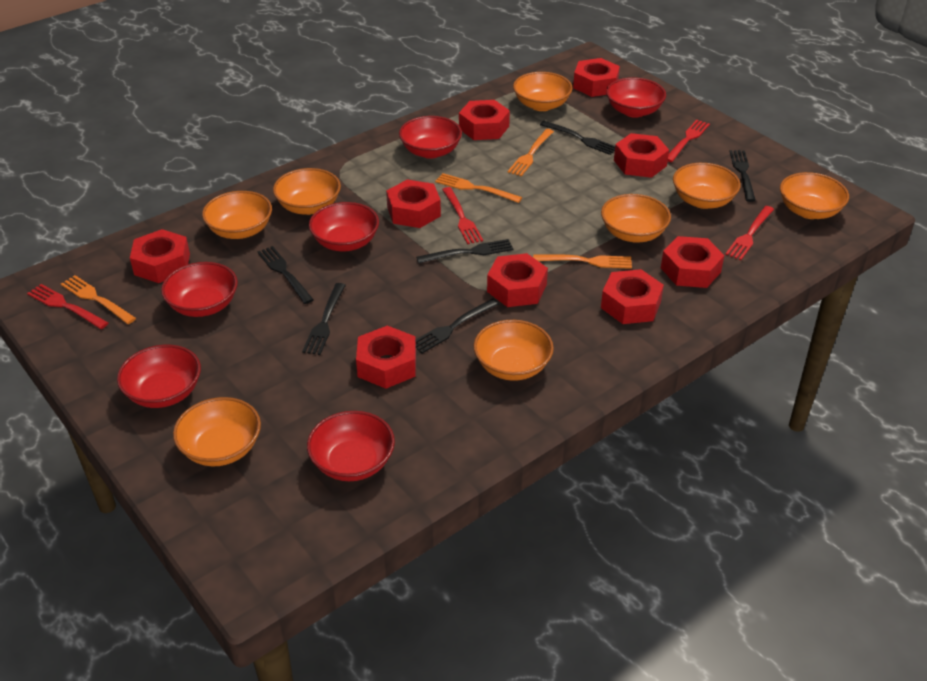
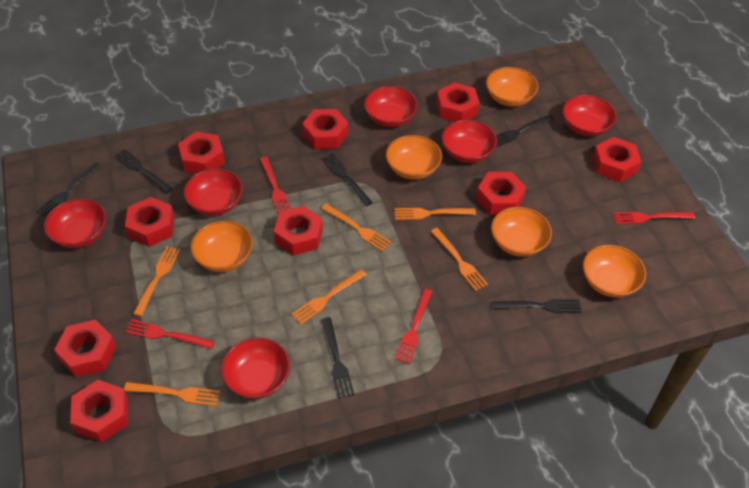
orange bowl: [173,397,261,466] [202,191,272,239] [273,168,341,215] [473,320,554,381] [513,72,573,111] [601,194,671,243] [673,163,741,209] [780,172,849,219] = 8 -> [191,221,253,272] [386,135,442,180] [486,67,538,107] [491,207,552,257] [583,245,646,297] = 5
orange fork: [61,275,136,324] [435,173,522,203] [508,129,554,176] [533,254,632,269] = 4 -> [124,382,220,406] [133,246,180,316] [291,269,366,324] [321,204,391,252] [394,208,476,220] [430,228,488,291] = 6

